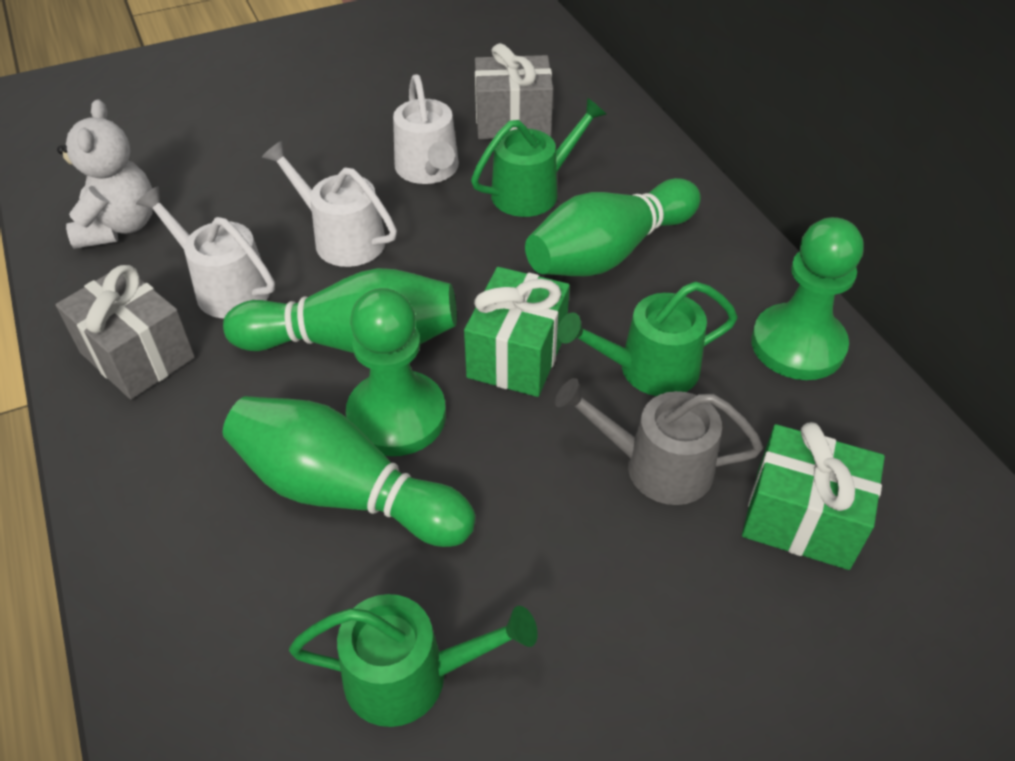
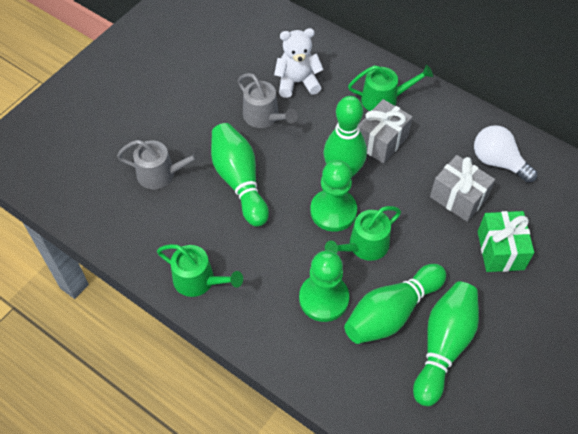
green bowling pin: [223,268,457,353] [223,396,476,547] [525,178,701,276] = 3 -> [211,123,269,227] [324,96,367,178] [344,264,446,344] [413,281,479,406] = 4
green gift: [464,267,570,397] [742,422,885,570] = 2 -> [477,211,534,272] = 1
grey watering can: [555,378,763,505] = 1 -> [117,140,205,189] [238,73,298,128] = 2
white light bulb: none = 0 -> [474,125,537,183] = 1
white watering can: [136,186,275,318] [262,140,397,267] [393,74,459,184] = 3 -> none = 0

